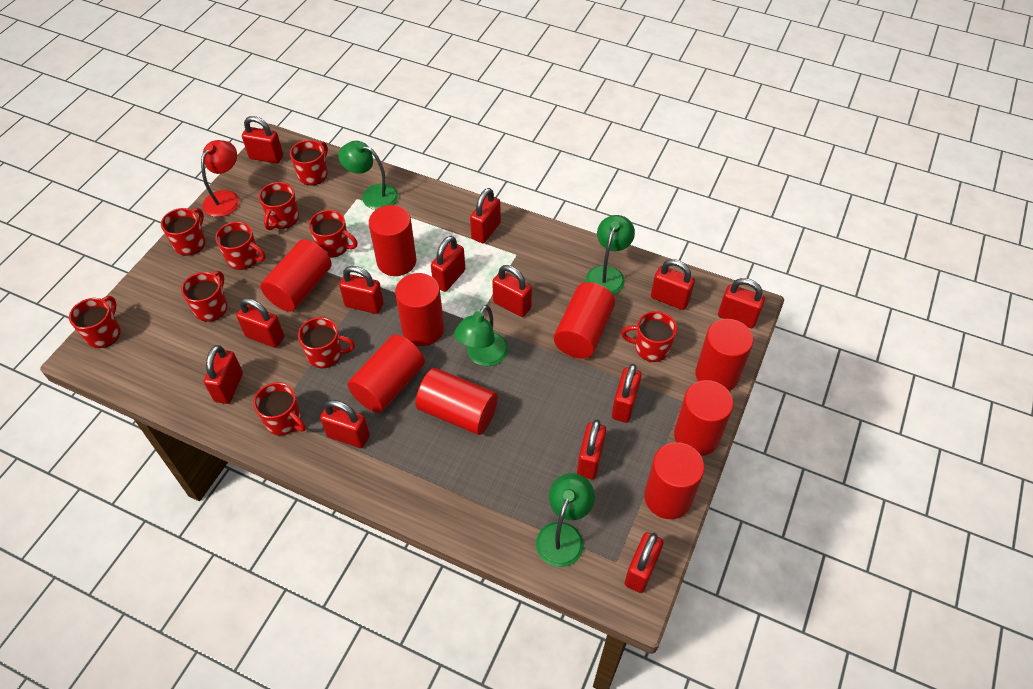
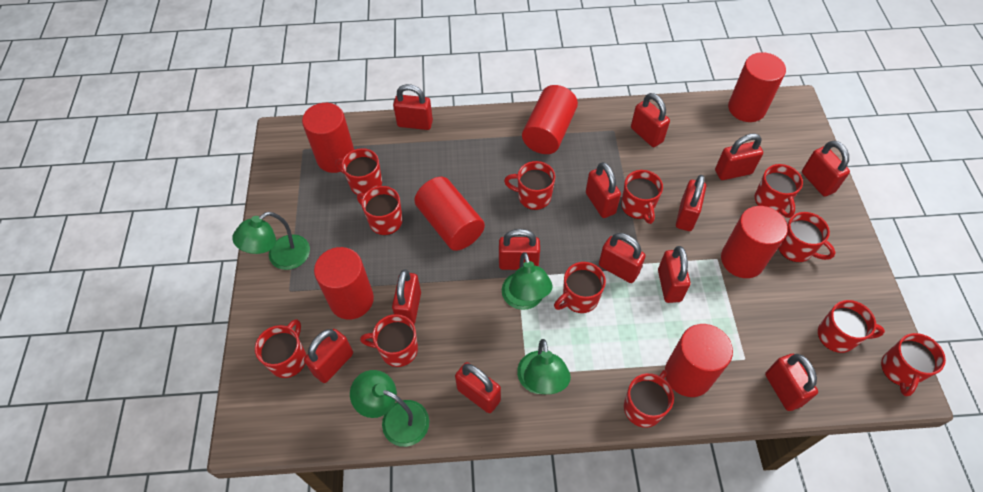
red cylinder: [260,239,332,312] [348,335,425,413] [369,205,416,276] [395,273,444,346] [415,368,498,435] [554,282,615,358] [644,442,705,519] [674,380,734,456] [696,319,753,391] = 9 -> [302,103,354,173] [314,247,374,319] [414,177,485,251] [522,85,578,154] [665,324,733,397] [721,206,788,278] [728,52,786,122] = 7
red lamp: [201,140,240,217] = 1 -> none = 0
red mug: [69,296,120,348] [161,208,205,256] [181,271,228,322] [215,222,266,270] [253,382,306,435] [259,182,299,230] [290,140,328,185] [298,317,355,368] [309,210,357,258] [621,311,677,362] = 10 -> [255,319,306,378] [335,148,382,195] [357,186,403,235] [360,314,418,367] [504,161,555,210] [554,262,606,313] [621,170,663,224] [624,370,674,428] [755,164,803,218] [778,212,836,262] [818,300,885,353] [881,333,946,396] = 12

